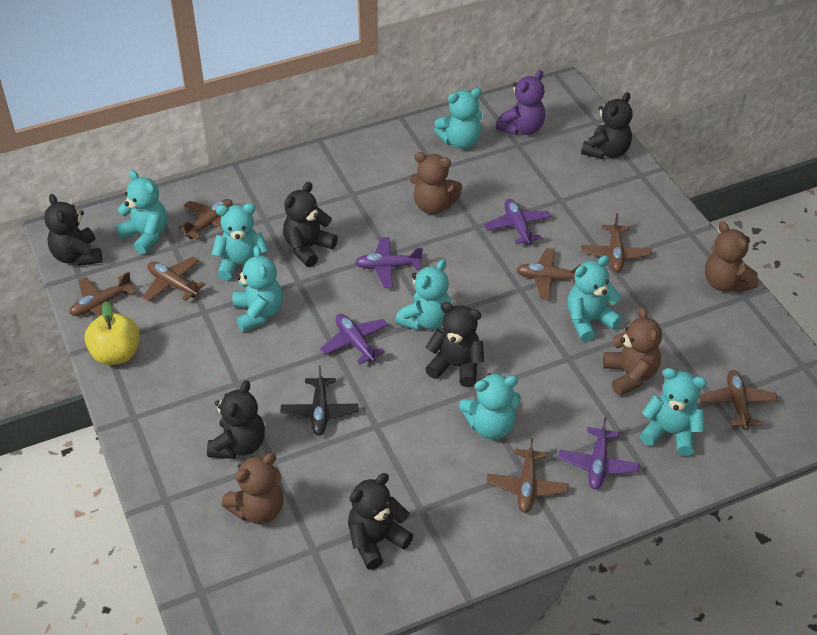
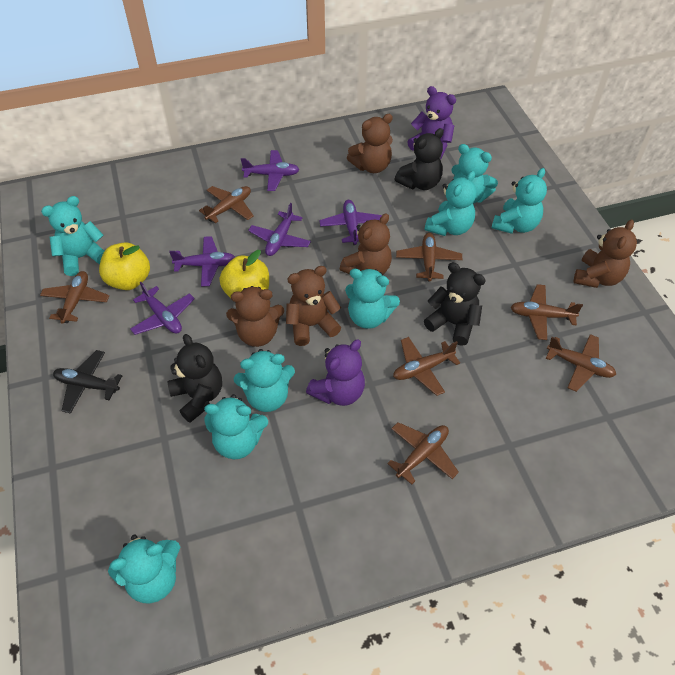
black teddy bear: [44,194,102,266] [207,380,265,459] [283,182,338,267] [348,473,413,570] [425,302,484,387] [581,92,632,159] = 6 -> [167,334,222,423] [395,128,444,190] [424,262,486,346] = 3
brown teddy bear: [221,453,284,524] [410,152,462,214] [603,307,662,396] [705,221,759,293] = 4 -> [226,286,284,347] [286,266,341,346] [340,213,392,274] [347,114,393,173] [574,219,637,288] = 5
purple plane: [320,314,388,364] [355,237,423,288] [484,199,551,246] [558,417,640,489] = 4 -> [130,282,195,335] [169,236,235,287] [241,150,300,191] [248,203,311,256] [319,200,382,245] = 5
purple teddy bear: [496,70,546,135] = 1 -> [306,339,365,406] [408,86,456,160] = 2
yellow apple: [84,301,140,365] = 1 -> [99,242,150,290] [220,250,269,298] = 2

